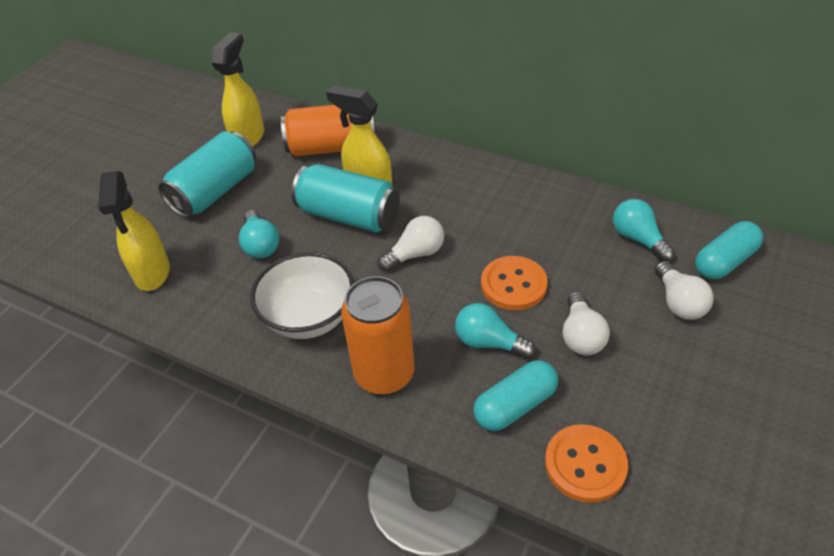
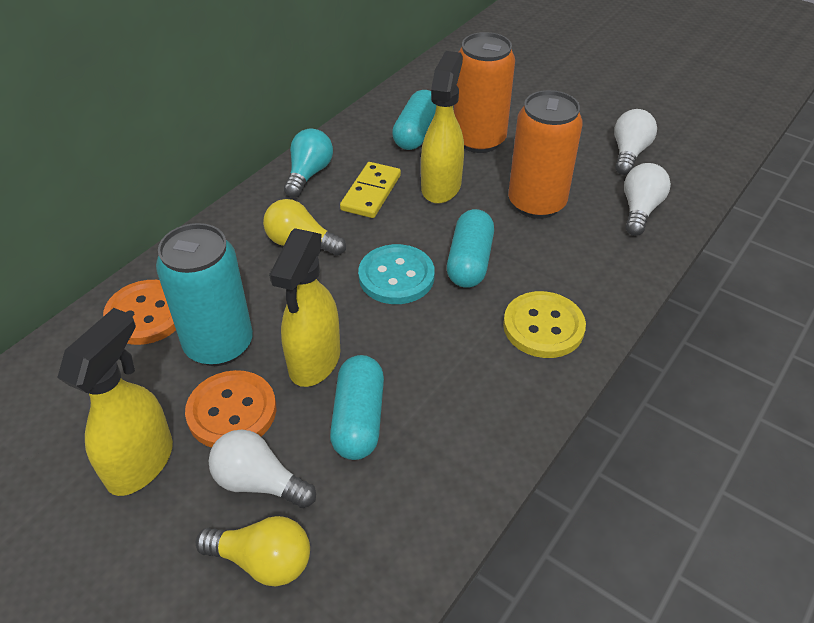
turquoise button: none = 0 -> [358,244,435,304] = 1
turquoise can: [158,131,256,218] [292,164,400,233] = 2 -> [156,223,253,366] = 1
turquoise capsule: [473,360,558,431] [695,221,763,280] = 2 -> [330,355,384,460] [392,90,436,150] [447,209,494,288] = 3
turquoise light bulb: [239,210,280,258] [455,303,536,358] [613,199,675,261] = 3 -> [284,129,333,197] = 1
white bowl: [250,252,354,339] = 1 -> none = 0
yellow button: none = 0 -> [503,291,586,358] = 1
yellow domino: none = 0 -> [340,162,401,218] = 1
yellow light bulb: none = 0 -> [195,516,310,586] [263,199,346,256] = 2

